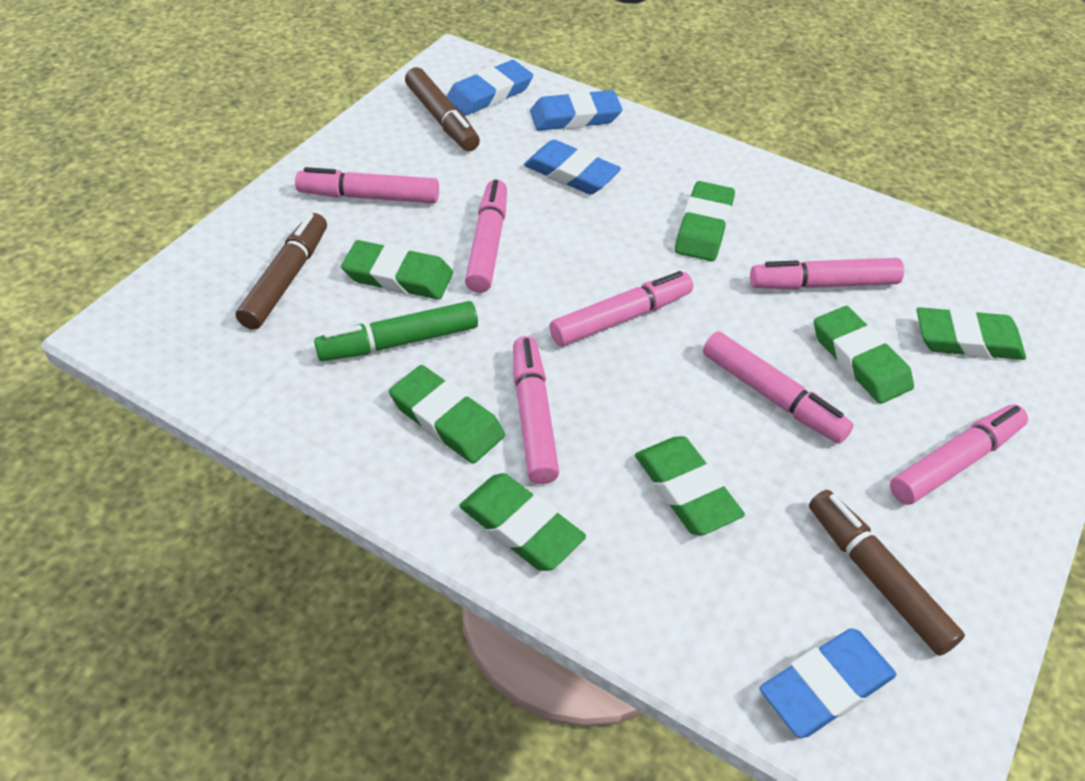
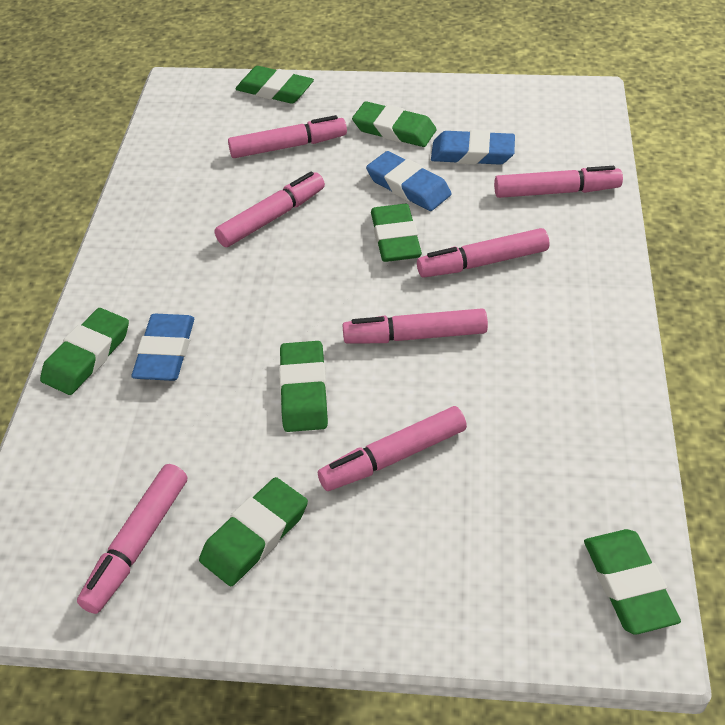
blue eraser: [447,60,533,116] [524,140,621,194] [530,90,622,131] [760,628,897,738] = 4 -> [131,314,194,381] [366,151,452,211] [431,130,515,165] = 3
brown marker: [236,213,327,330] [405,67,480,151] [809,490,965,656] = 3 -> none = 0
green marker: [314,301,478,361] = 1 -> none = 0

